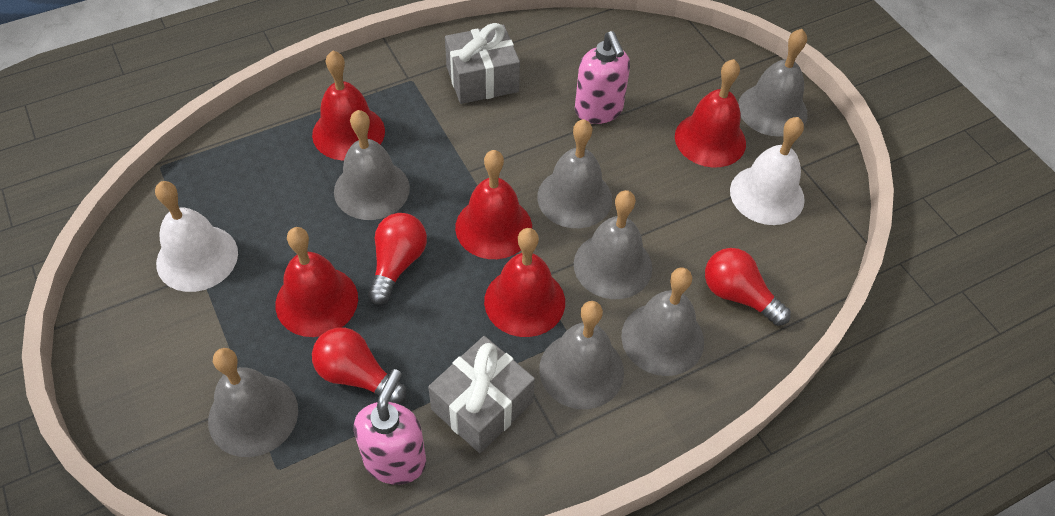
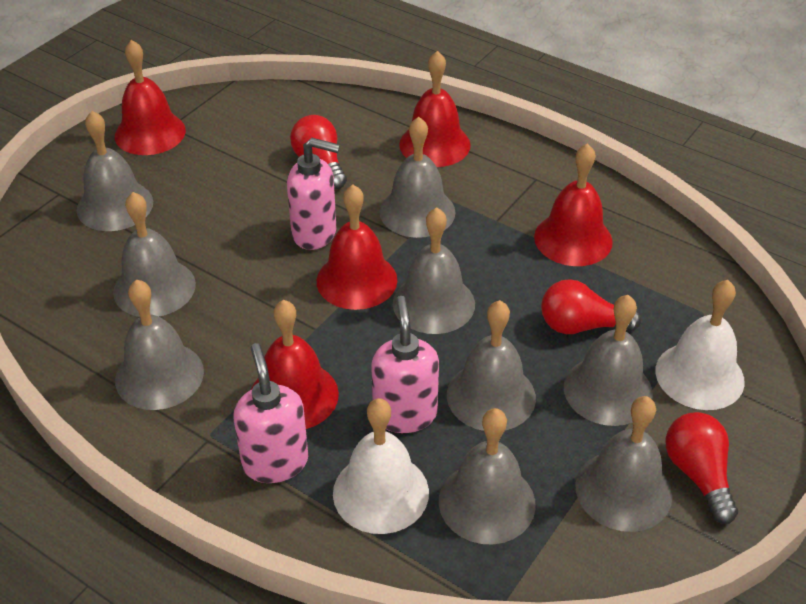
grey bell: [208,348,298,457] [334,110,410,220] [537,119,612,228] [539,301,624,409] [574,190,652,299] [621,268,704,376] [738,29,808,137] = 7 -> [77,111,153,231] [113,192,196,317] [115,280,204,410] [380,117,456,238] [393,207,475,334] [439,408,536,545] [447,300,536,431] [564,295,653,426] [575,396,672,532] = 9
grey gift: [428,336,535,453] [445,23,520,104] = 2 -> none = 0
pink soap dispenser: [354,369,426,485] [575,31,630,124] = 2 -> [233,343,308,483] [287,138,340,250] [371,296,439,433] = 3

